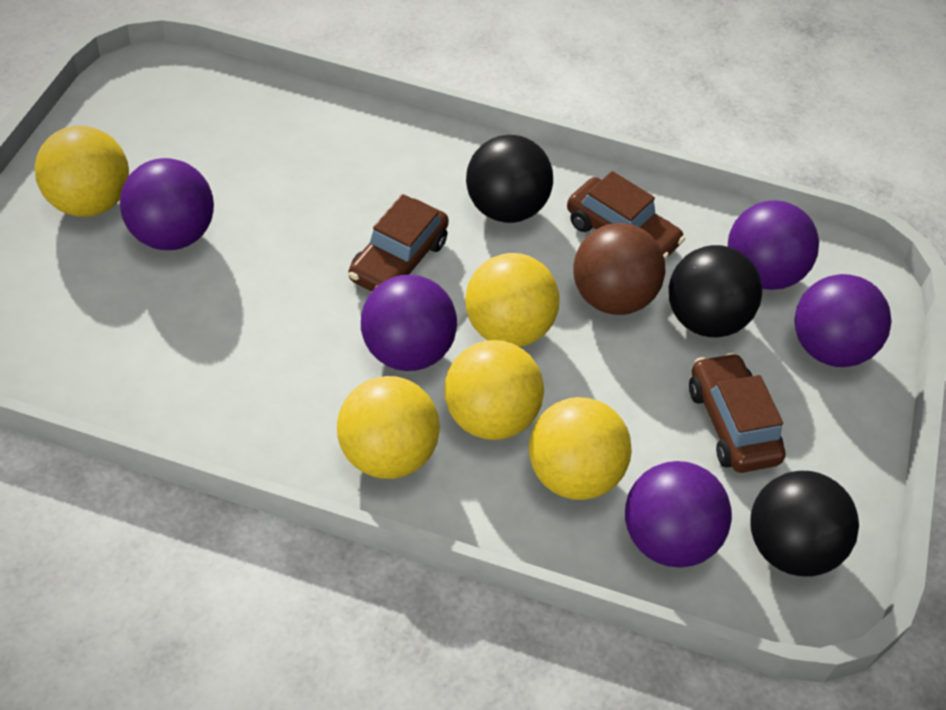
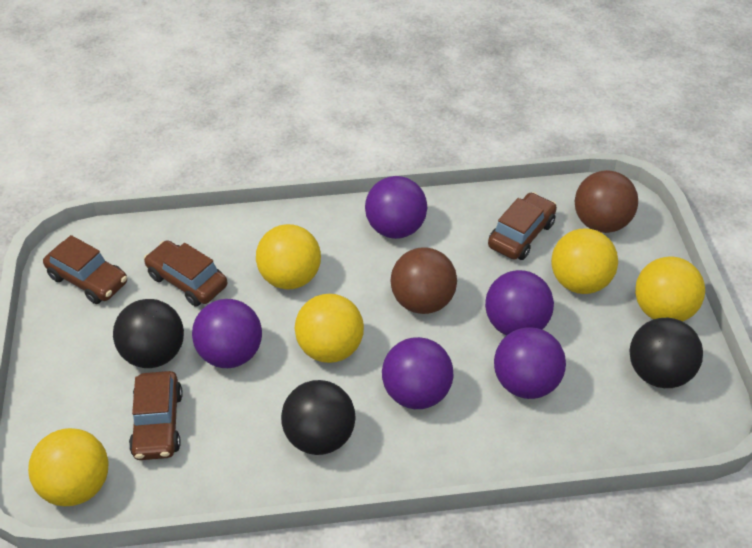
brown ball: [573,223,666,315] = 1 -> [390,247,457,314] [575,170,638,233] = 2
brown car: [348,194,449,292] [567,171,685,260] [689,352,786,473] = 3 -> [43,235,127,304] [129,371,183,460] [144,240,227,307] [488,192,557,260] = 4

